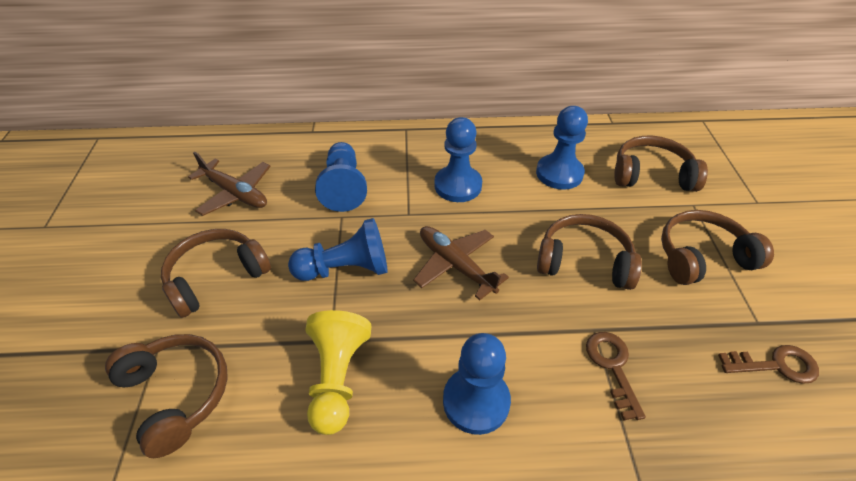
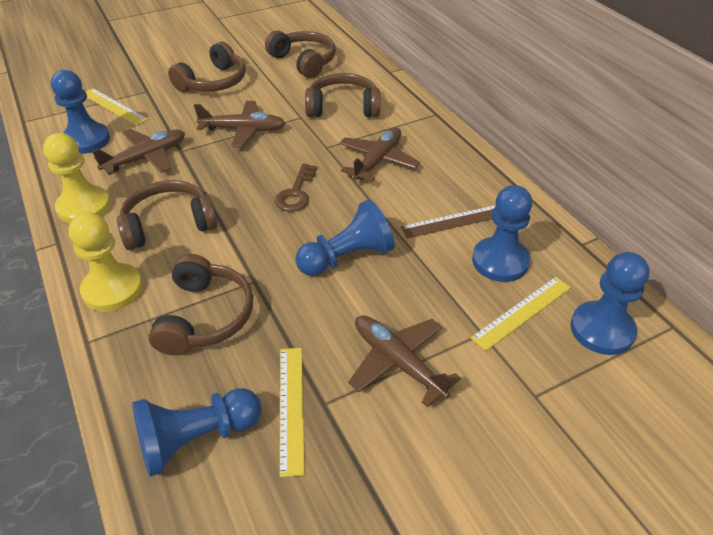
brown key: [586,332,646,421] [718,345,819,384] = 2 -> [275,164,317,212] = 1
brown plane: [188,152,271,216] [413,226,509,300] = 2 -> [92,129,185,175] [194,101,286,148] [339,127,420,182] [348,315,461,407] = 4
brown ruler: none = 0 -> [401,205,495,238] = 1
yellow pawn: [305,310,371,435] = 1 -> [43,133,111,224] [69,212,143,312] = 2
yellow ruler: none = 0 -> [85,88,148,126] [280,348,305,477] [471,277,571,351] = 3

